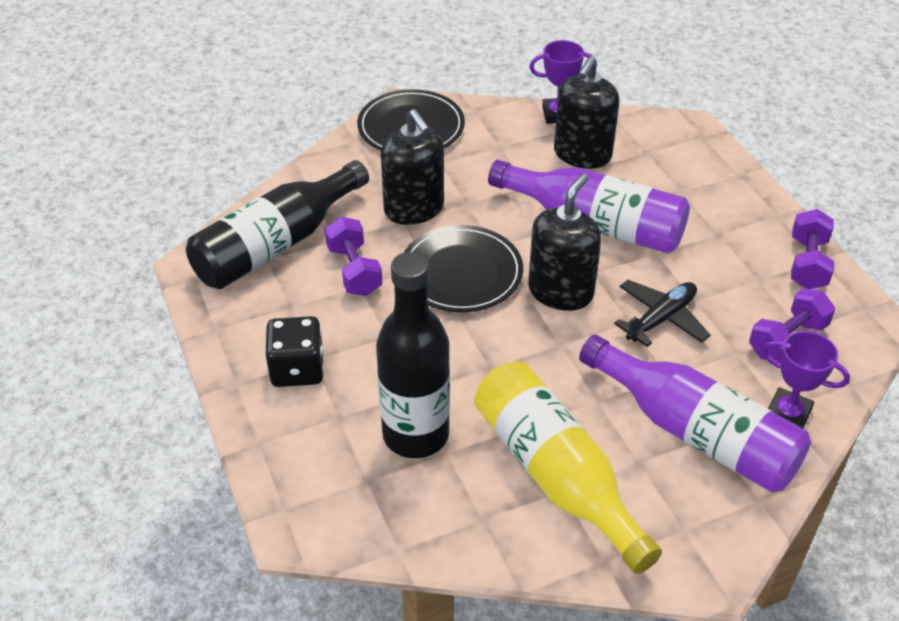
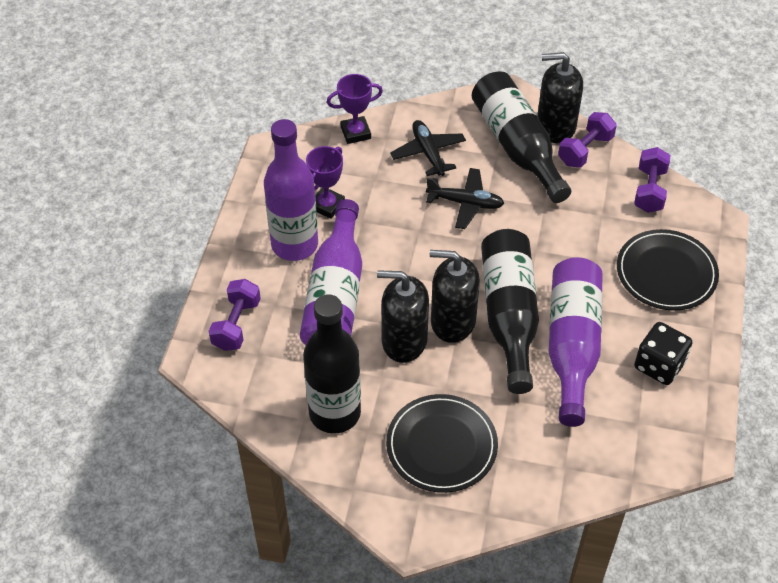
black bottle: [186,160,369,289] [376,252,450,458] = 2 -> [303,294,361,434] [472,71,572,203] [481,229,539,394] = 3
black plane: [614,280,711,347] = 1 -> [390,120,466,176] [426,168,504,229] = 2
purple bottle: [488,160,690,253] [579,334,811,493] = 2 -> [264,119,318,261] [300,199,362,345] [549,257,603,427] = 3
yellow bottle: [474,361,662,574] = 1 -> none = 0

